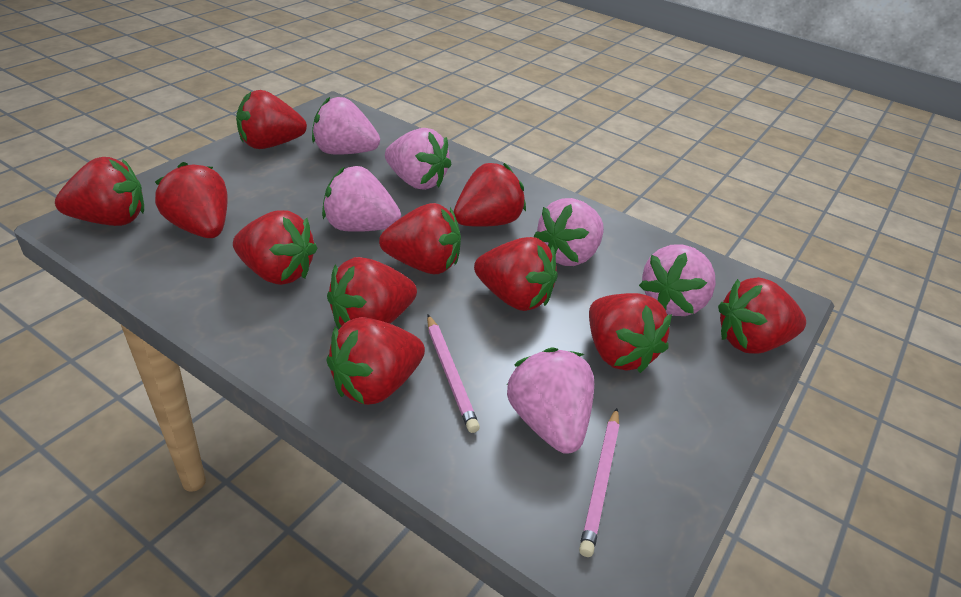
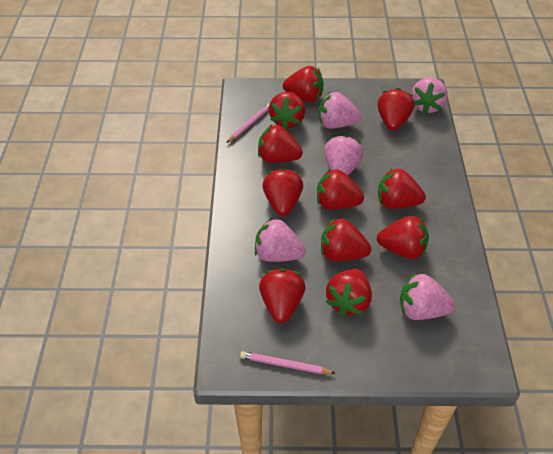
pink strawberry: [312,97,380,155] [322,166,401,232] [385,128,451,190] [507,347,594,454] [533,198,604,266] [639,244,716,316] = 6 -> [255,218,305,262] [319,92,361,129] [324,135,363,176] [400,272,455,320] [411,78,448,114] = 5

